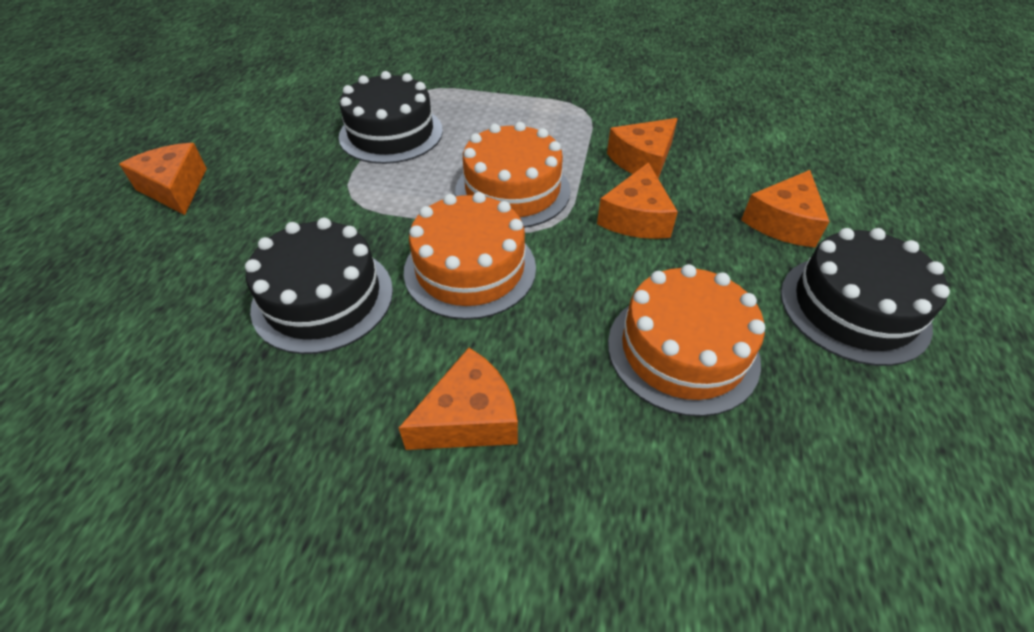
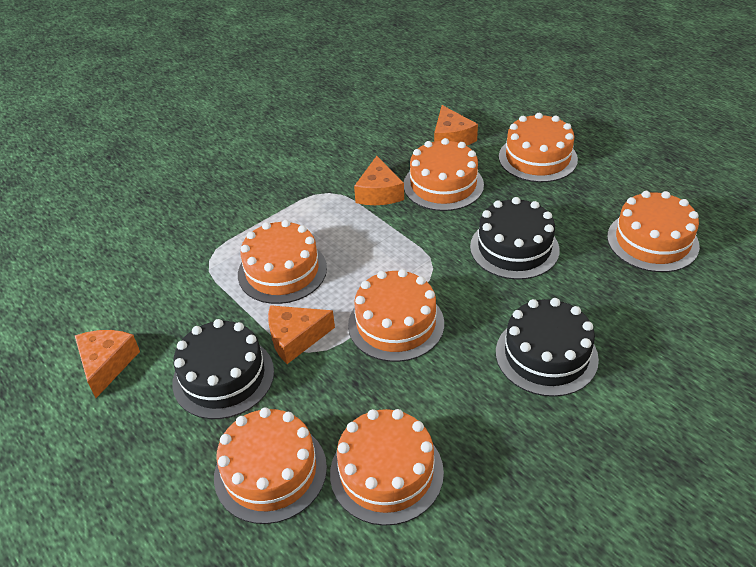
orange cake: [404,192,536,320] [455,122,570,228] [608,264,765,417] = 3 -> [214,407,327,524] [238,220,327,304] [330,409,444,526] [348,269,444,362] [404,138,484,211] [499,113,578,182] [607,191,700,272] = 7
orange cheese: [119,143,207,215] [399,348,518,450] [597,162,678,239] [607,118,678,179] [741,170,830,247] = 5 -> [75,330,140,398] [268,305,335,364] [354,156,404,205] [434,105,478,146] = 4

